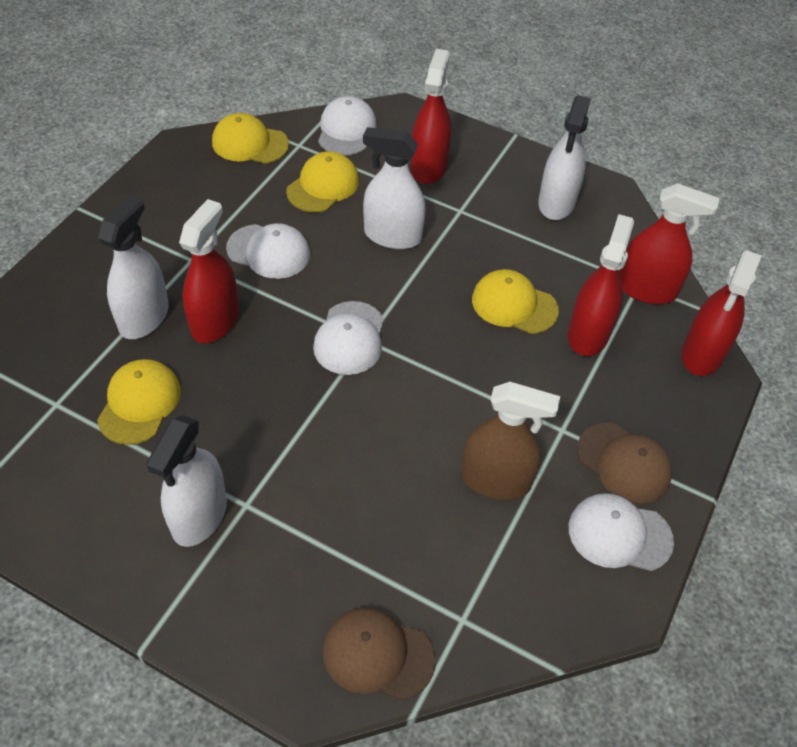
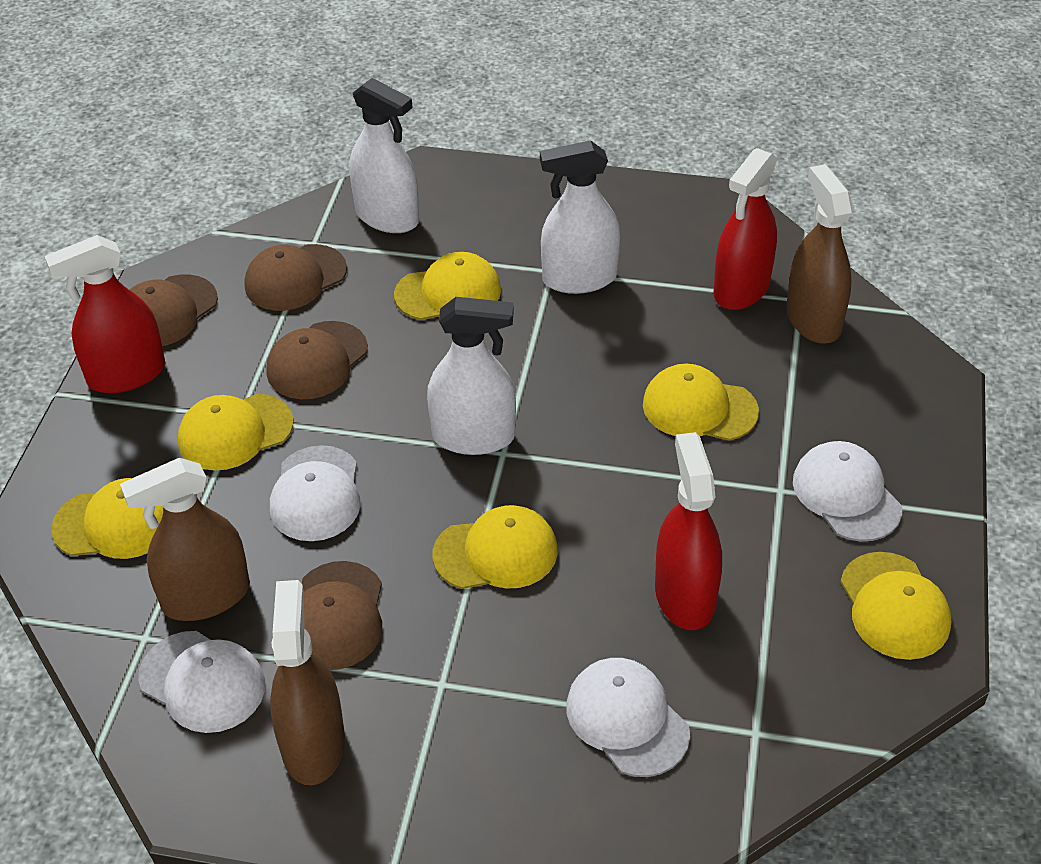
brown cap: [323,607,436,700] [577,423,673,504] = 2 -> [130,274,218,346] [245,244,347,311] [266,321,368,399] [302,561,382,670] = 4
brown spray bottle: [461,382,560,500] = 1 -> [120,458,250,621] [270,580,345,785] [786,164,853,344] = 3
red spray bottle: [179,199,239,343] [411,49,451,184] [568,214,634,356] [619,183,719,304] [681,250,761,376] = 5 -> [44,235,165,393] [655,432,722,630] [714,148,777,310] = 3
white spray bottle: [98,195,169,339] [146,415,227,547] [363,127,426,249] [538,95,590,220] = 4 -> [349,78,419,233] [427,297,516,455] [540,140,620,294] = 3
yellow cap: [97,359,181,445] [212,113,289,164] [286,151,359,212] [472,269,559,334] = 4 -> [51,478,163,559] [178,394,294,471] [394,252,501,320] [432,505,558,589] [643,364,759,441] [840,552,951,660] = 6

